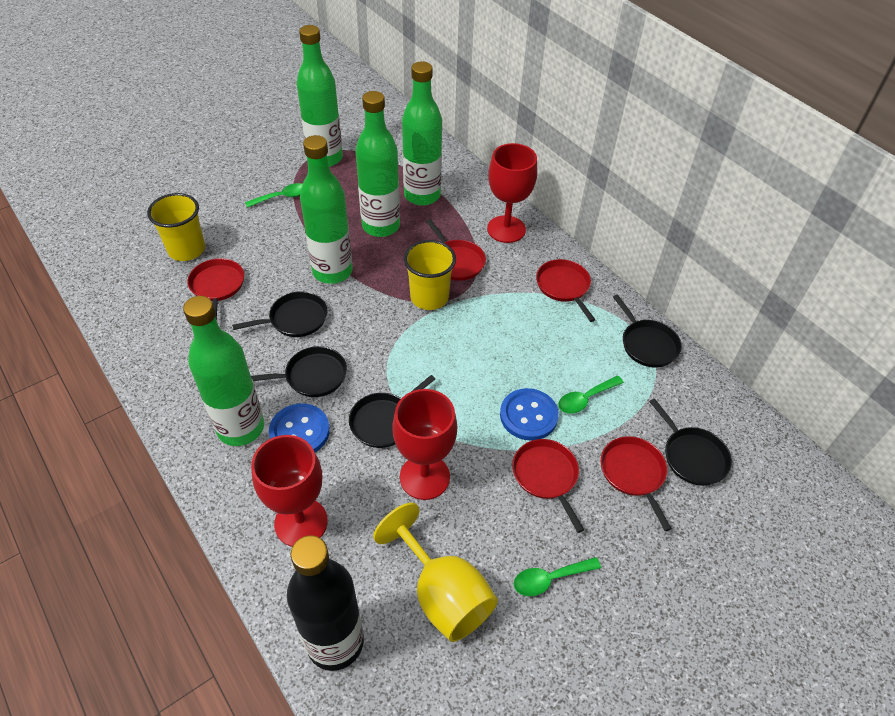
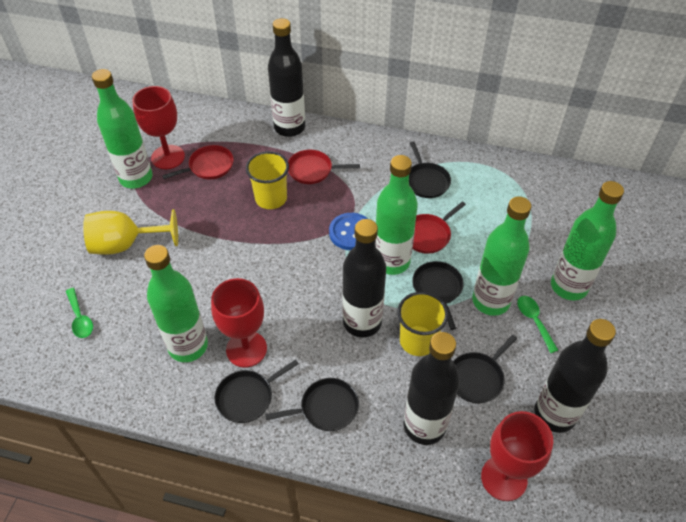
black bottle: [287,535,364,671] = 1 -> [268,18,305,137] [342,219,386,337] [403,332,460,445] [534,319,616,433] = 4
blue button: [269,403,330,452] [500,388,559,441] = 2 -> [329,213,368,250] = 1
green spoon: [245,183,303,208] [514,557,601,596] [558,376,624,414] = 3 -> [66,288,93,338] [517,296,558,353] = 2
red pan: [187,258,244,321] [426,219,486,281] [512,439,584,533] [536,259,596,322] [601,436,672,531] = 5 -> [162,145,234,179] [288,150,360,184] [413,202,466,254] = 3

